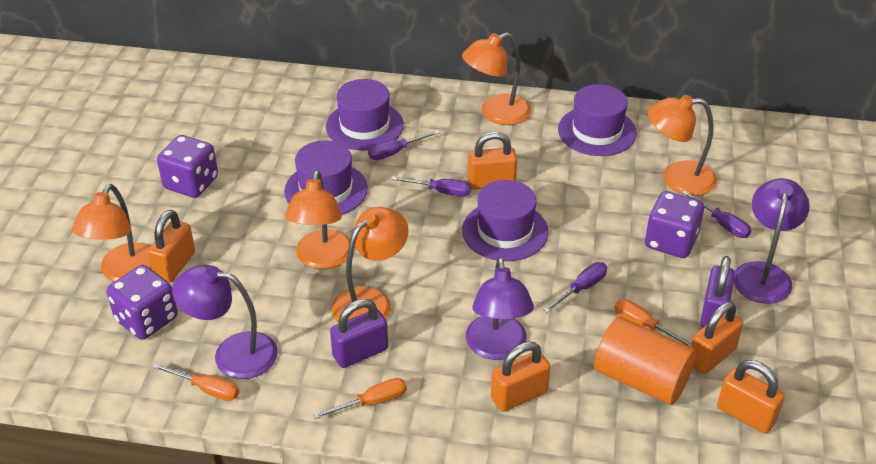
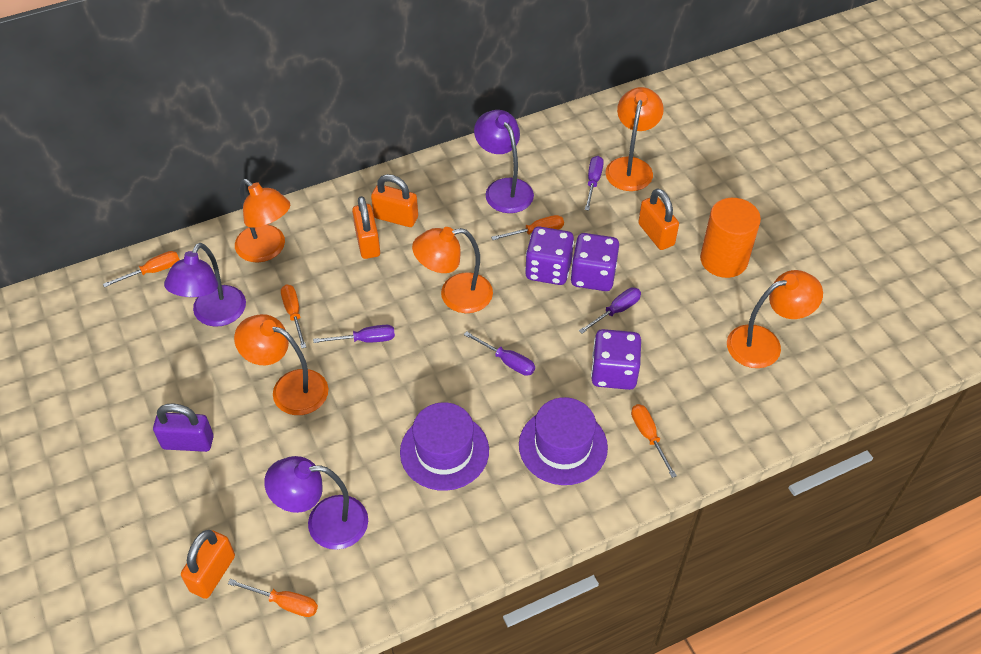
orange padlock: [148,210,195,282] [468,132,517,190] [491,342,551,412] [691,302,743,374] [717,360,785,434] = 5 -> [181,530,235,599] [352,196,380,259] [371,174,418,227] [638,188,679,250] = 4
orange screwdriver: [152,363,239,401] [313,378,407,419] [614,299,692,347] = 3 -> [103,251,180,287] [228,579,318,617] [281,285,306,348] [491,215,564,240] [631,404,677,478] = 5
purple hat: [284,140,368,215] [326,79,404,150] [462,180,549,261] [558,84,637,156] = 4 -> [400,402,489,491] [519,397,608,485] = 2
purple padlock: [330,299,388,368] [700,256,735,327] = 2 -> [153,403,214,452] = 1

